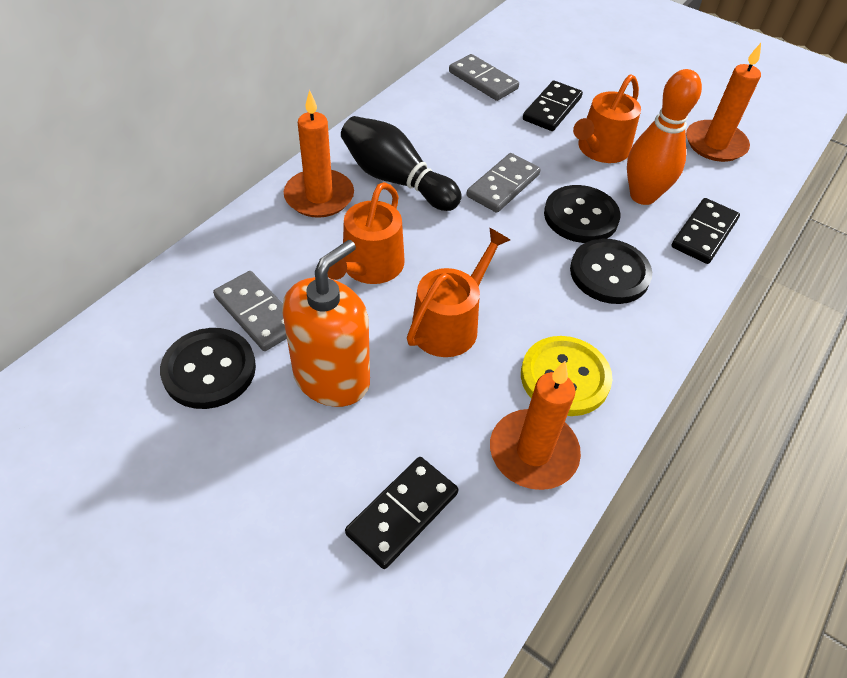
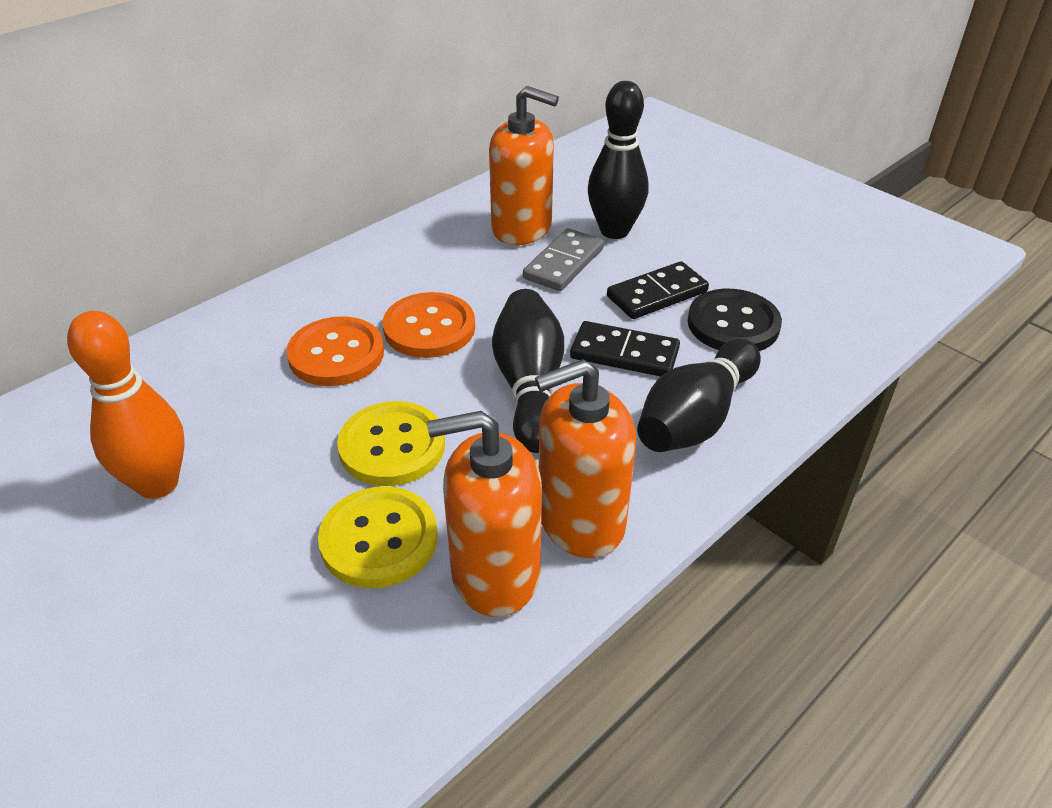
black bowling pin: [341,116,462,211] = 1 -> [492,289,564,453] [588,81,648,239] [637,339,761,452] = 3
black button: [160,328,256,409] [544,185,621,243] [570,239,652,304] = 3 -> [688,289,782,351] = 1
black domino: [345,457,458,569] [523,81,583,131] [672,198,740,264] = 3 -> [570,321,680,377] [607,261,709,319] = 2
grey domino: [213,271,287,351] [449,54,519,101] [466,153,540,213] = 3 -> [523,228,604,291] = 1
orange button: none = 0 -> [286,316,384,386] [383,292,475,358] = 2
orange candle: [284,90,354,218] [490,361,581,490] [686,43,761,162] = 3 -> none = 0
orange soap dispenser: [282,240,370,407] = 1 -> [427,411,542,617] [489,86,559,245] [535,359,636,558] = 3
orange watering can: [328,182,405,284] [407,228,510,357] [573,74,641,163] = 3 -> none = 0
yellow button: [521,336,612,416] = 1 -> [318,486,438,588] [337,401,445,486] = 2

